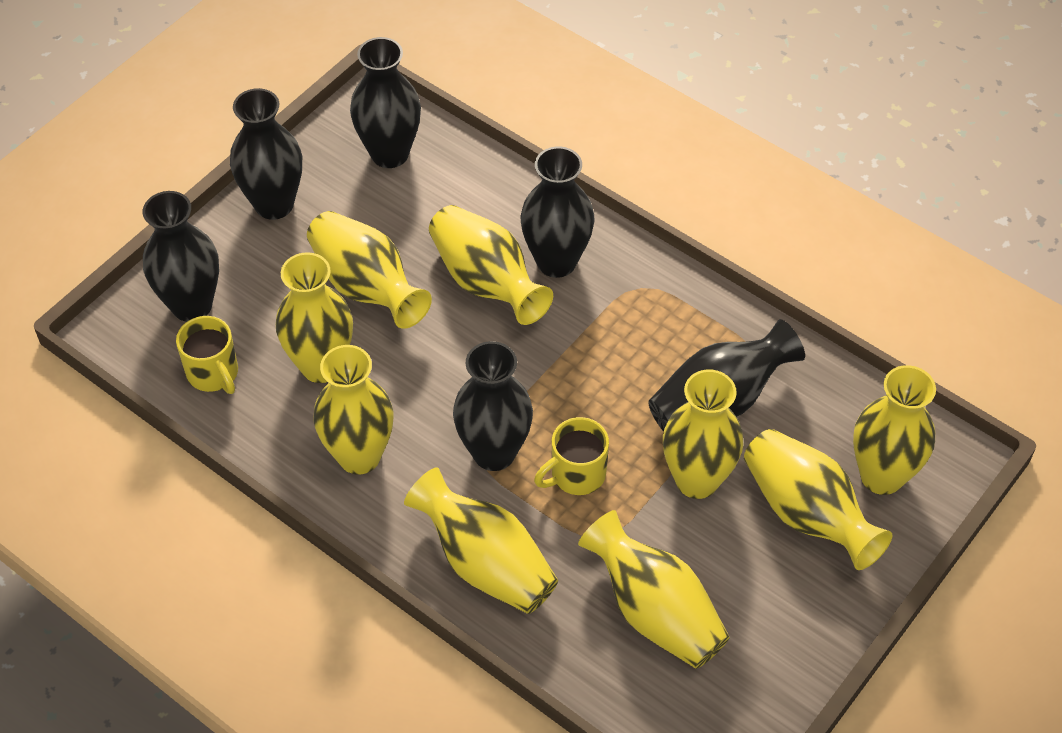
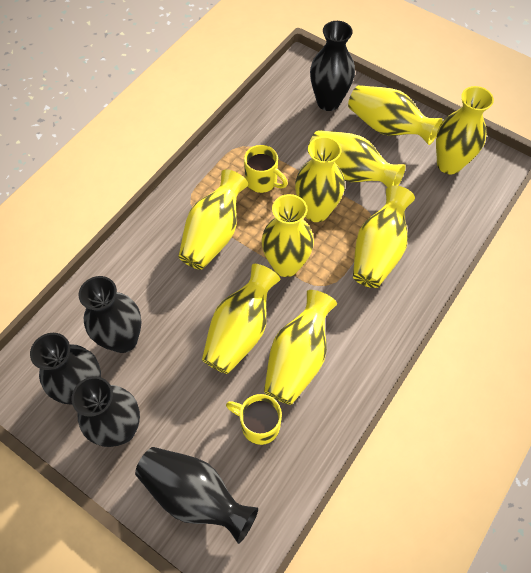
black vase: [142,191,219,322] [230,88,302,220] [350,37,421,168] [453,341,533,471] [521,147,594,278] [648,319,805,432] = 6 -> [30,333,101,405] [72,376,140,447] [79,276,142,353] [135,447,258,544] [310,21,355,111] = 5

